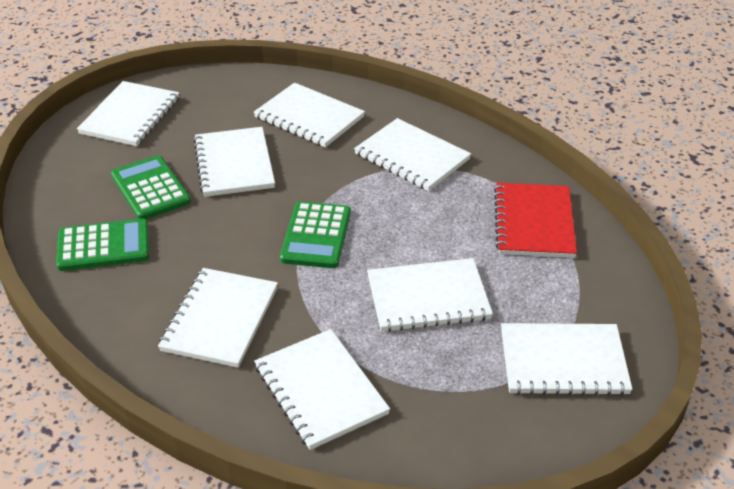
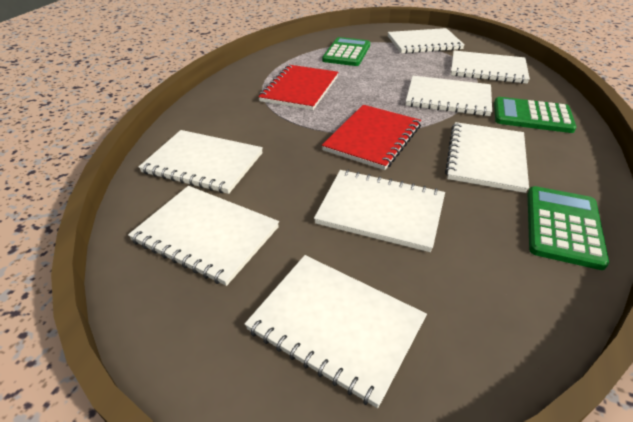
red notebook: [494,183,577,258] = 1 -> [258,65,338,110] [322,105,421,170] = 2

